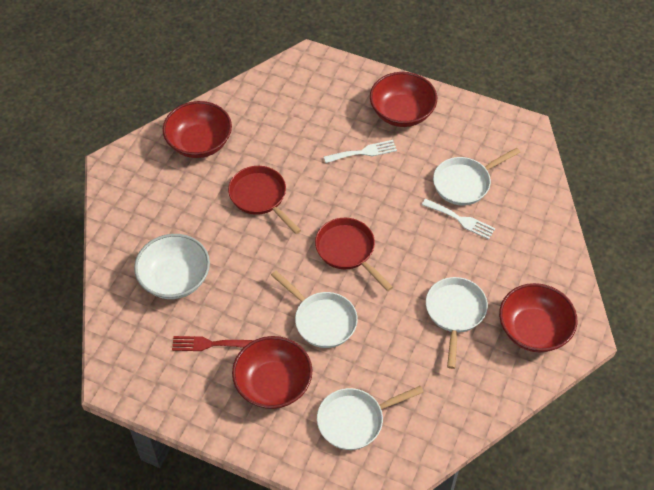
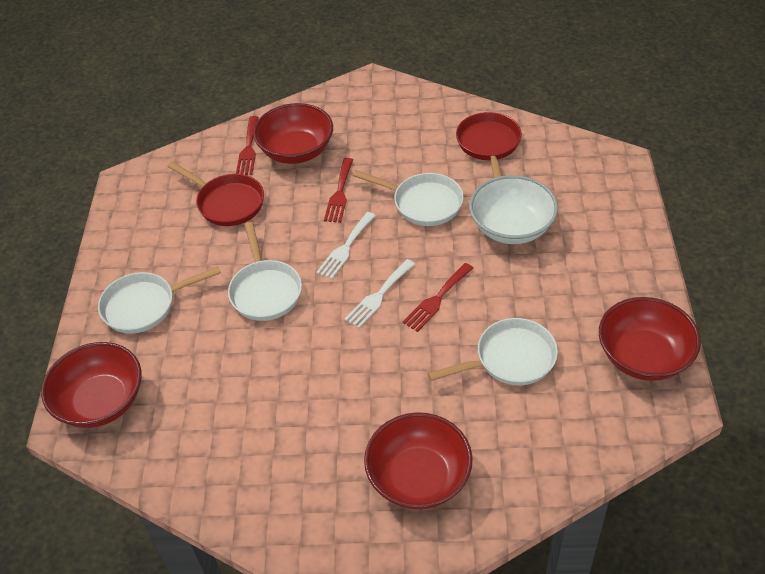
red fork: [172,336,254,351] = 1 -> [236,116,259,175] [324,158,353,223] [403,263,473,332] = 3

